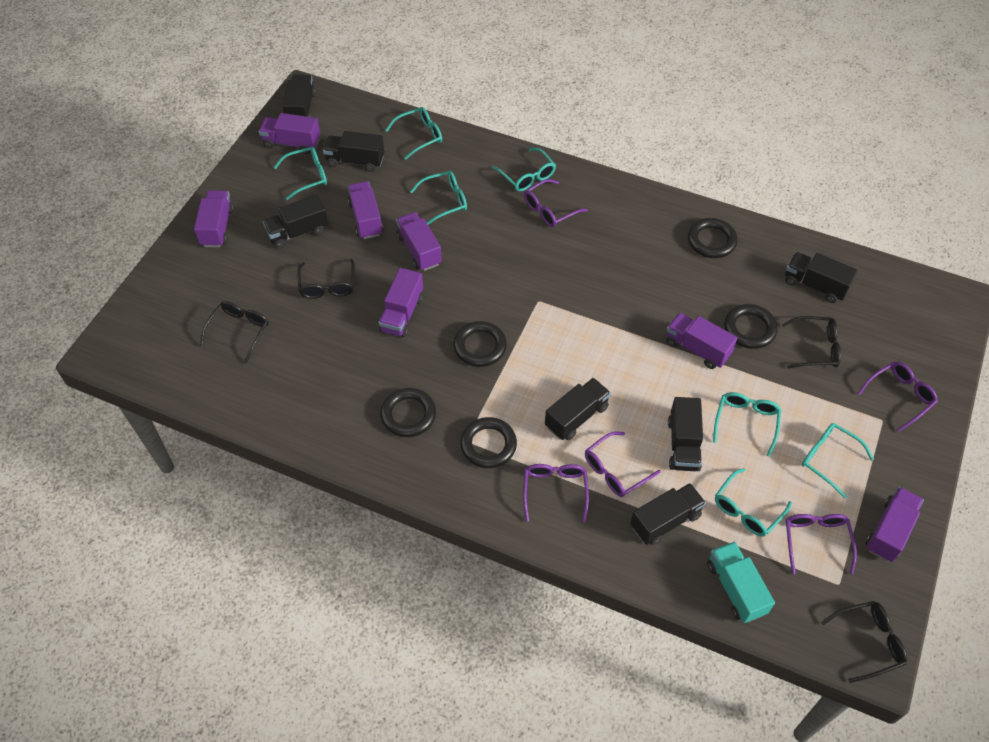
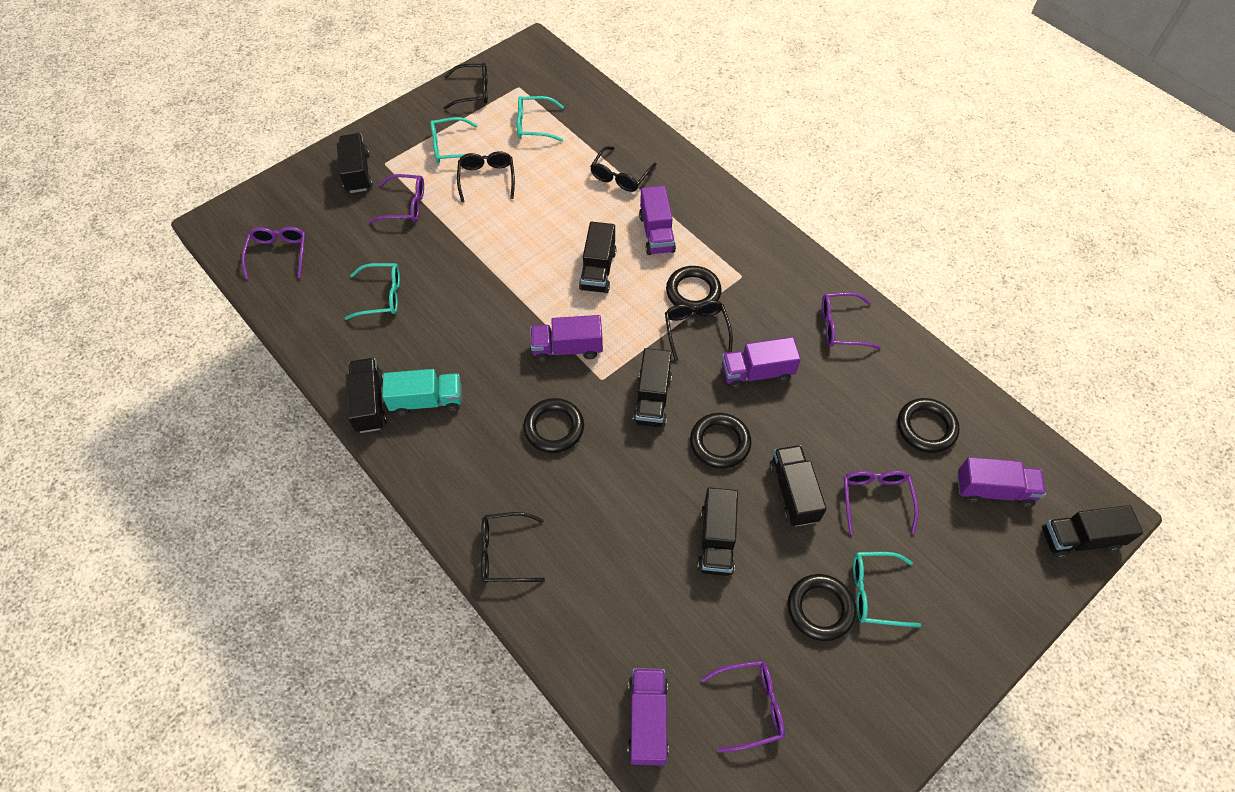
black glasses: [200,301,269,363] [297,259,355,299] [782,316,841,368] [821,601,907,683] = 4 -> [444,63,488,109] [457,151,515,202] [481,512,545,583] [590,146,657,192] [665,300,733,361] = 5
purple truck: [194,190,234,247] [259,113,320,154] [348,181,384,239] [378,268,423,337] [396,212,442,271] [666,312,737,369] [865,487,924,562] = 7 -> [530,315,603,362] [628,668,668,765] [639,186,676,255] [722,337,801,389] [957,457,1046,507] = 5
turquoise glasses: [274,147,327,200] [385,107,442,160] [410,171,467,225] [492,148,556,191] [713,392,781,457] [715,468,792,537] [802,423,874,498] = 7 -> [345,263,400,320] [430,117,478,163] [517,96,564,142] [853,552,921,627] = 4

